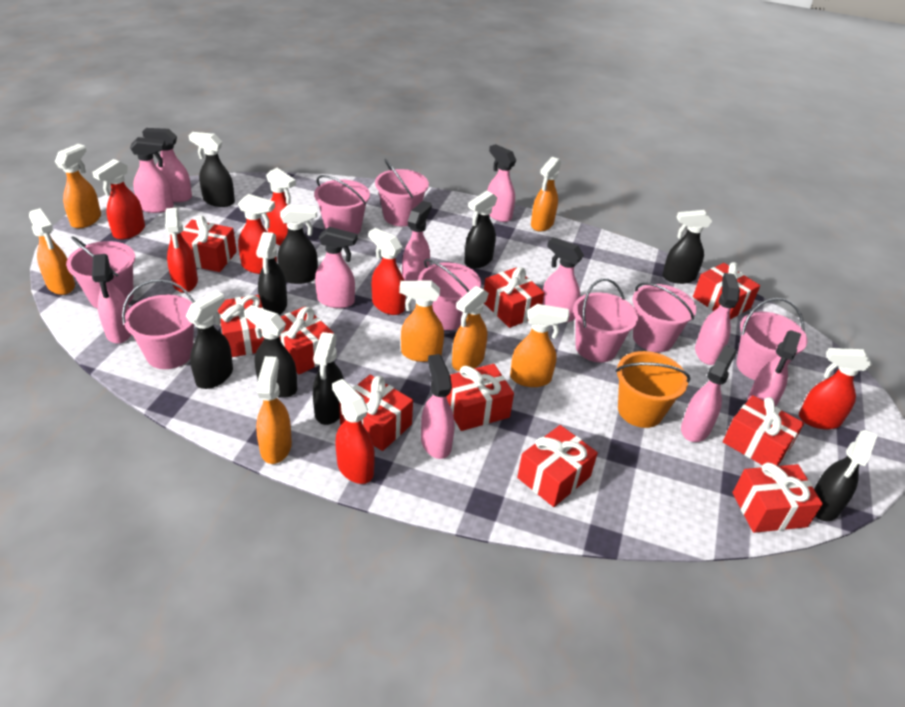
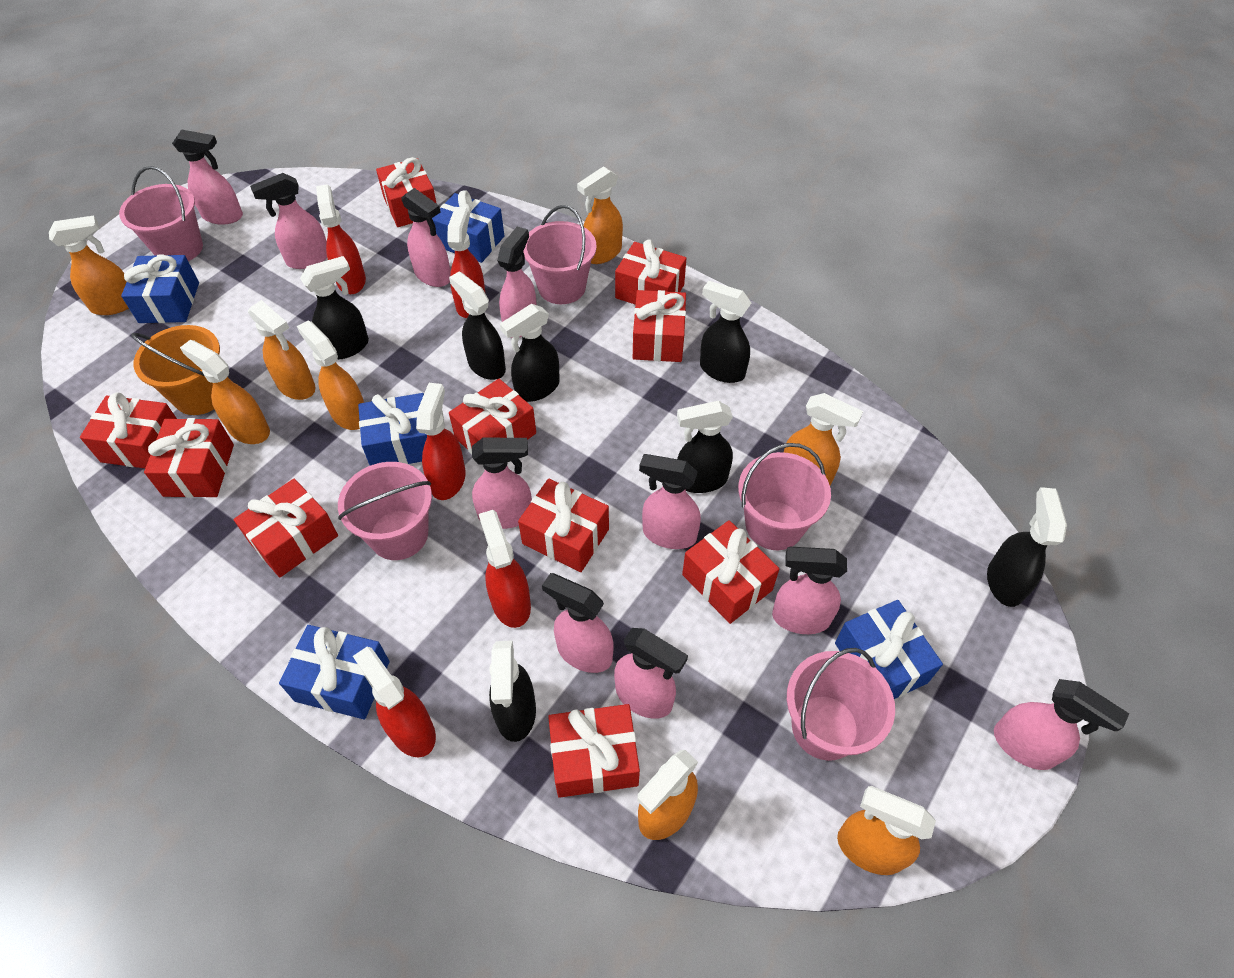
black spray bottle: [186,290,233,389] [189,132,235,207] [244,305,297,398] [256,232,287,315] [278,205,318,284] [313,332,344,425] [464,191,497,268] [662,210,712,284] [814,430,878,521] = 9 -> [300,256,369,360] [449,272,506,380] [489,640,536,742] [500,304,560,402] [677,401,733,493] [700,281,751,383] [987,487,1067,607] = 7
blue gift: none = 0 -> [121,254,199,323] [279,625,390,719] [358,393,427,465] [432,190,505,263] [835,600,943,699] = 5
orange spray bottle: [29,208,75,295] [55,144,101,228] [256,356,292,464] [399,280,444,362] [452,286,489,371] [510,304,569,387] [531,157,561,232] = 7 -> [49,216,129,315] [180,340,270,444] [248,300,315,400] [297,320,364,430] [577,166,623,264] [638,750,698,840] [784,393,863,485] [837,786,936,875] = 8
pink bucket: [66,236,135,309] [122,279,195,369] [314,175,370,235] [375,159,429,226] [418,259,481,330] [573,278,638,362] [633,282,697,352] [736,298,807,380] = 8 -> [119,166,203,261] [338,462,432,560] [523,205,597,304] [738,443,831,550] [787,648,895,761] = 5
pink spray bottle: [92,254,132,343] [130,137,174,213] [142,128,192,202] [315,227,358,308] [402,201,432,281] [421,354,455,459] [487,144,516,222] [542,237,584,322] [681,345,736,442] [695,273,740,365] [747,330,801,406] = 11 -> [172,129,243,225] [250,173,327,269] [401,188,451,287] [472,437,532,529] [497,227,537,338] [542,573,614,673] [614,628,688,719] [639,454,701,549] [772,547,847,634] [994,679,1129,770] = 10
red spray bottle: [92,159,145,240] [165,208,198,293] [238,194,277,274] [266,168,296,245] [332,379,375,484] [369,228,406,315] [799,348,872,429] = 7 -> [316,184,366,294] [353,647,436,757] [416,383,466,500] [447,207,486,318] [479,510,531,628] = 5

